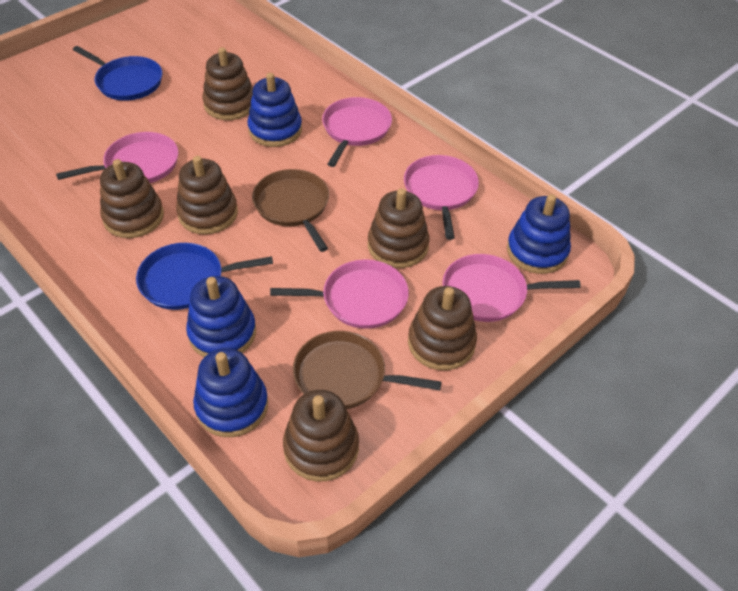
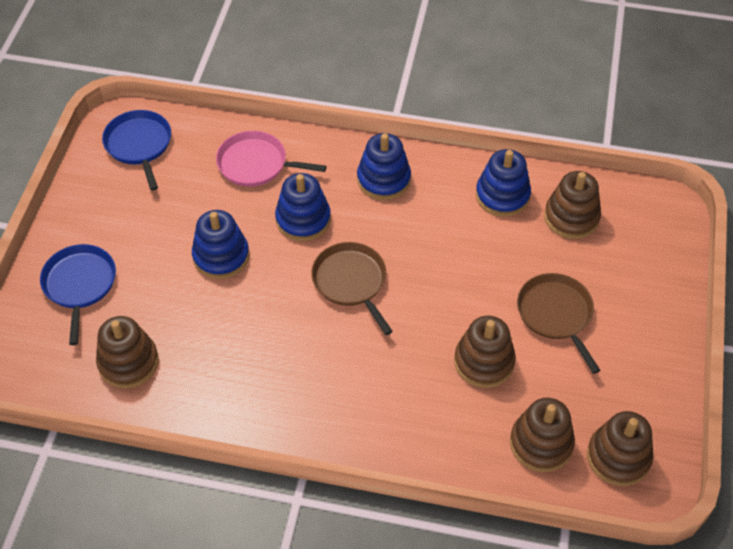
brown stacking toy: [100,159,164,238] [176,156,238,234] [202,47,253,120] [283,390,359,482] [368,188,429,268] [408,286,477,370] = 6 -> [96,316,159,388] [454,316,516,388] [510,398,575,472] [544,171,601,239] [587,411,653,486] = 5
pink pan: [56,132,178,183] [270,259,409,329] [322,97,392,167] [404,155,479,240] [442,254,581,322] = 5 -> [216,131,327,187] = 1

